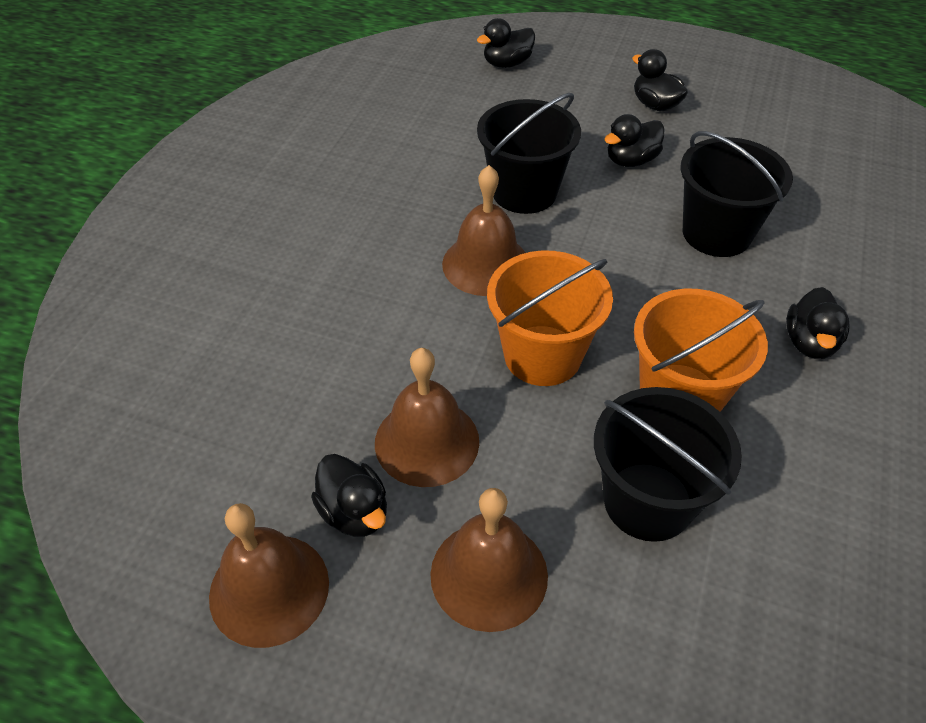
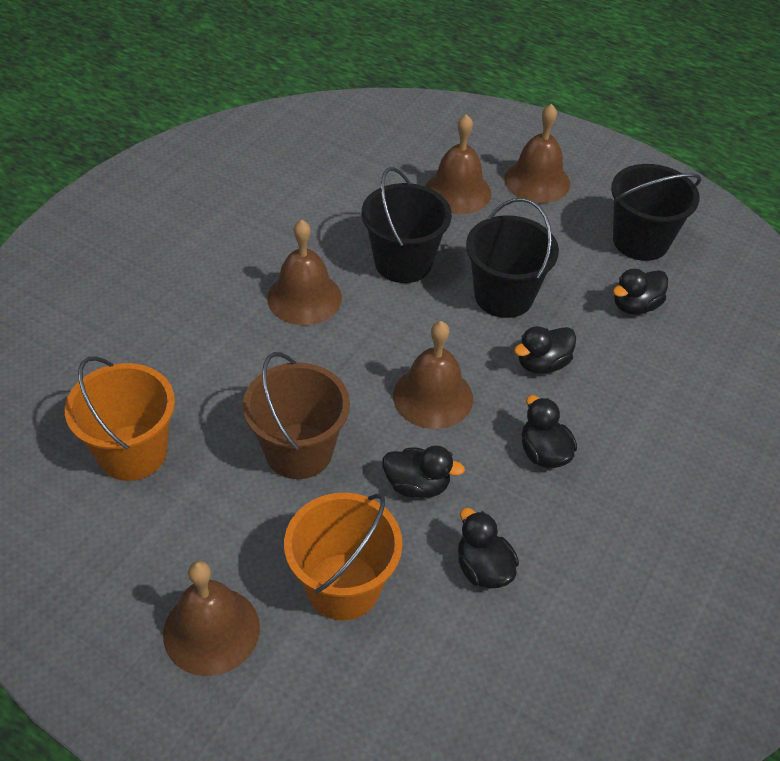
brown bell: [209,503,329,648] [375,348,479,487] [430,488,548,632] [442,165,526,296] = 4 -> [163,561,260,676] [267,220,342,325] [393,321,473,429] [425,114,491,214] [504,104,570,203] = 5
brown bucket: none = 0 -> [243,352,350,479] = 1

